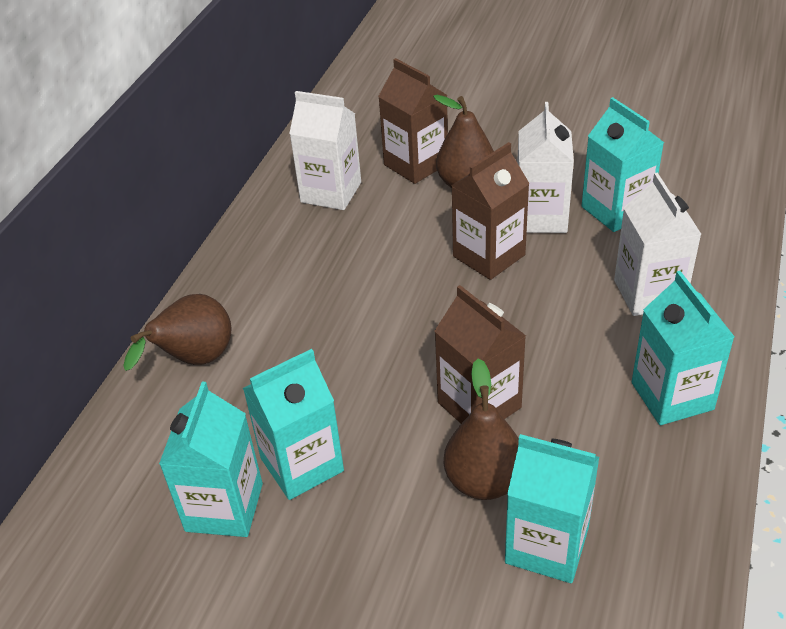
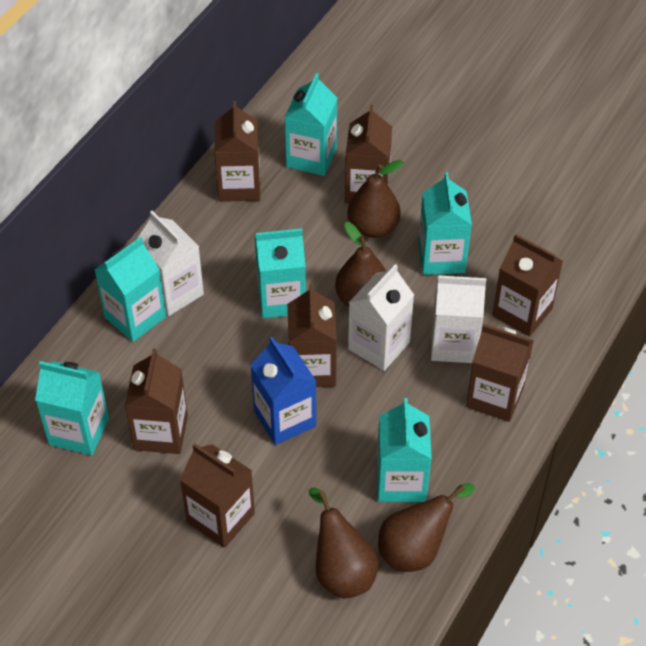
blue carton: none = 0 -> [250,337,316,445] = 1
brown carton: [378,58,448,184] [435,285,526,423] [451,142,530,280] = 3 -> [125,349,188,454] [180,443,255,548] [214,101,260,202] [287,284,337,387] [345,105,392,204] [466,324,533,422] [492,234,563,337] = 7
brown pear: [123,294,231,371] [433,95,494,188] [444,358,519,500] = 3 -> [309,488,378,598] [335,222,386,307] [347,160,403,238] [378,483,475,572] = 4
turquoise carton: [159,382,263,537] [243,349,344,500] [505,434,599,583] [582,97,664,232] [632,271,735,425] = 5 -> [35,361,109,455] [95,237,166,342] [255,228,306,318] [284,73,337,176] [377,398,432,502] [418,172,472,275] = 6

